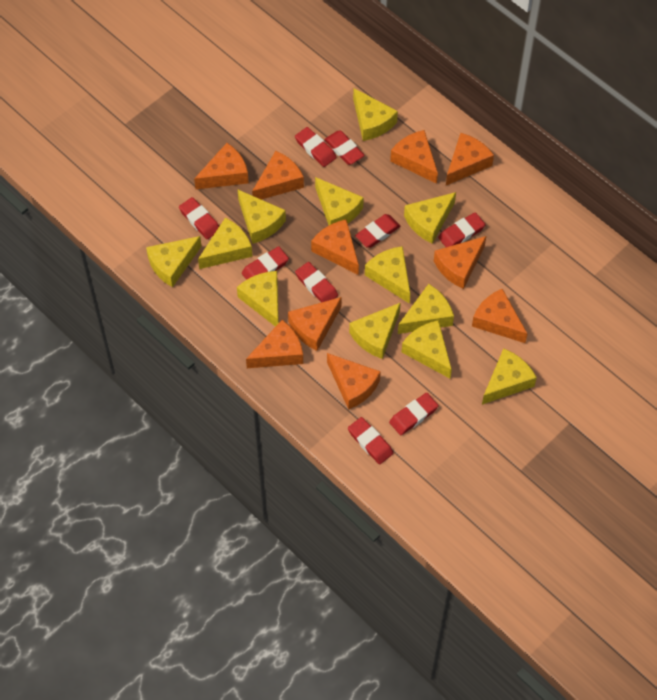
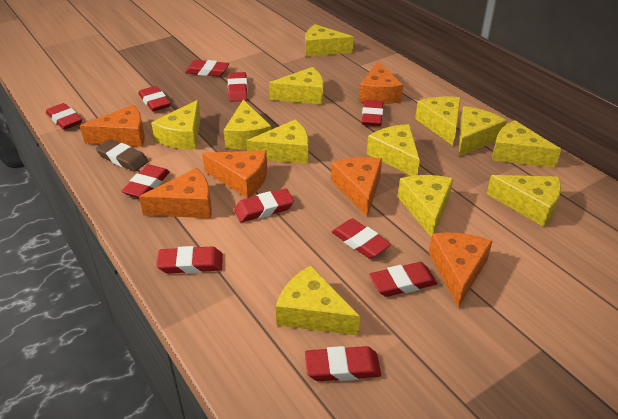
brown eraser: none = 0 -> [96,139,149,172] = 1
orange cheese: [194,143,249,189] [246,320,303,368] [252,151,304,200] [288,297,342,351] [311,220,359,275] [327,353,381,410] [390,130,438,184] [434,236,486,289] [446,133,494,185] [472,289,527,343] = 10 -> [80,105,145,147] [139,168,212,218] [202,150,267,198] [331,157,382,217] [359,61,403,104] [429,233,493,308] = 6
red eraser: [179,197,219,239] [242,246,289,280] [295,127,337,167] [295,262,338,303] [324,130,365,165] [348,417,393,465] [355,214,400,248] [389,393,438,435] [438,212,486,247] = 9 -> [46,103,82,130] [121,164,170,198] [138,86,171,112] [156,246,223,274] [185,60,229,76] [228,72,248,102] [234,189,294,222] [305,346,381,381] [332,219,391,259] [362,100,383,126] [369,262,437,297] = 11

